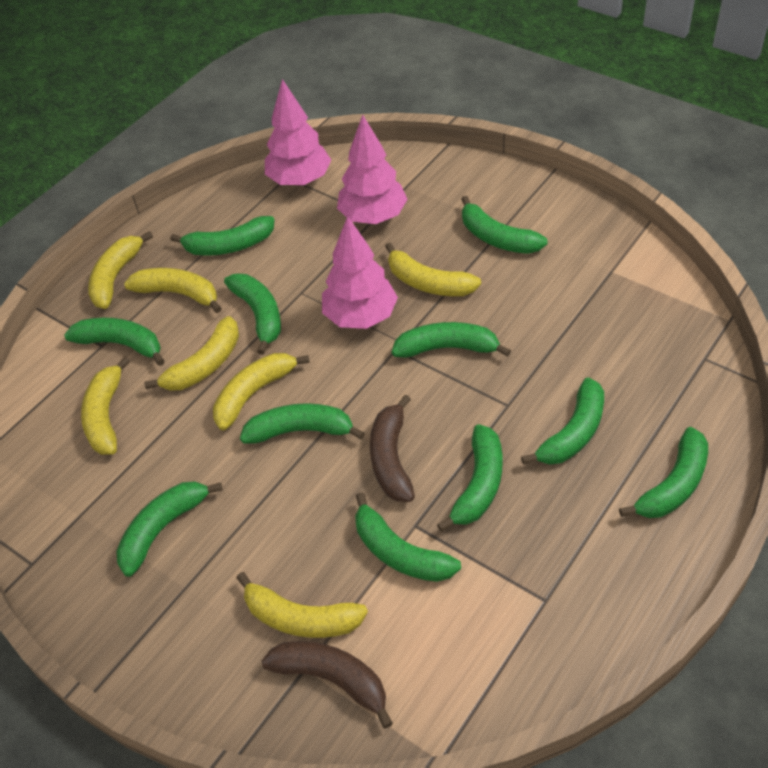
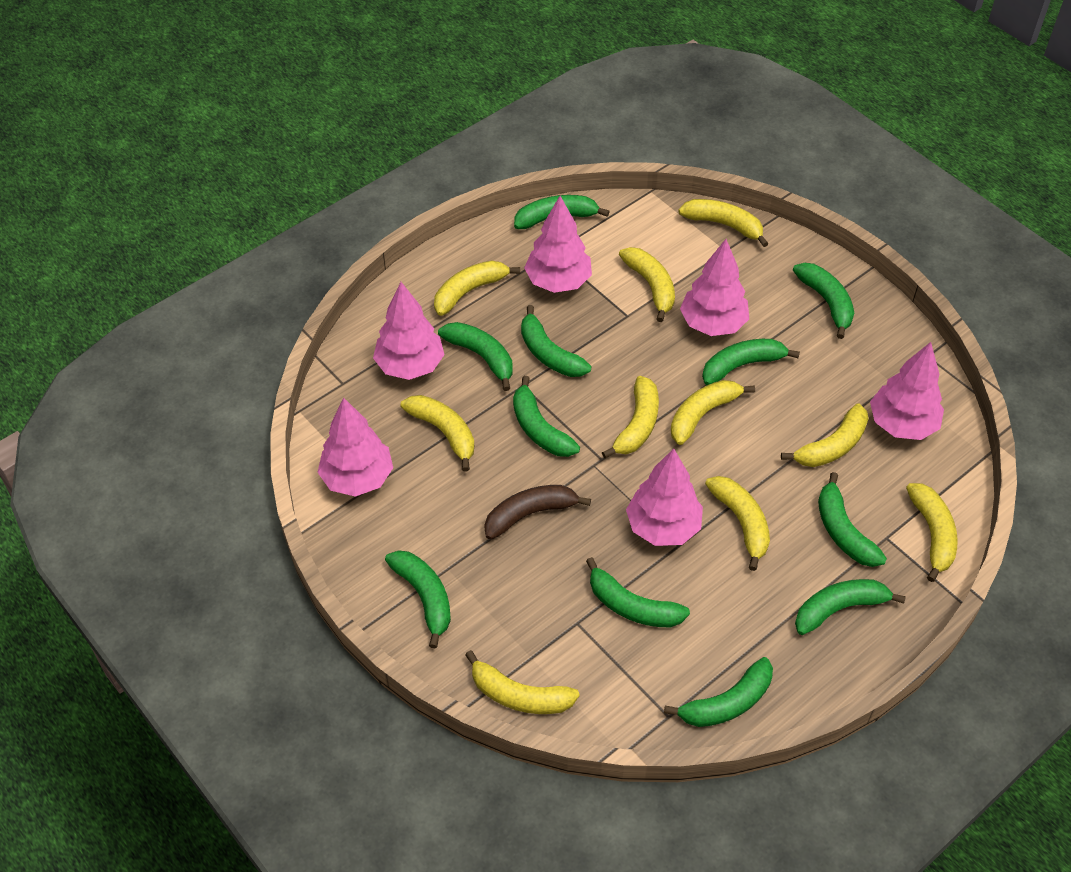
brown banana: [262,641,393,728] [370,395,415,502] = 2 -> [484,485,591,540] = 1
pink tree: [265,79,331,186] [322,216,398,329] [337,115,408,224] = 3 -> [317,398,393,497] [373,282,445,380] [524,196,592,293] [626,448,703,546] [680,239,749,336] [870,342,944,440] = 6
yellow banana: [81,357,130,455] [88,231,153,309] [124,268,222,313] [144,316,239,391] [213,353,310,431] [237,572,368,638] [385,243,481,296] = 7 -> [400,395,474,472] [434,261,520,316] [465,650,580,714] [602,376,659,458] [619,247,675,322] [671,380,755,445] [678,199,769,247] [705,476,770,571] [781,404,869,467] [906,483,958,582] = 10

